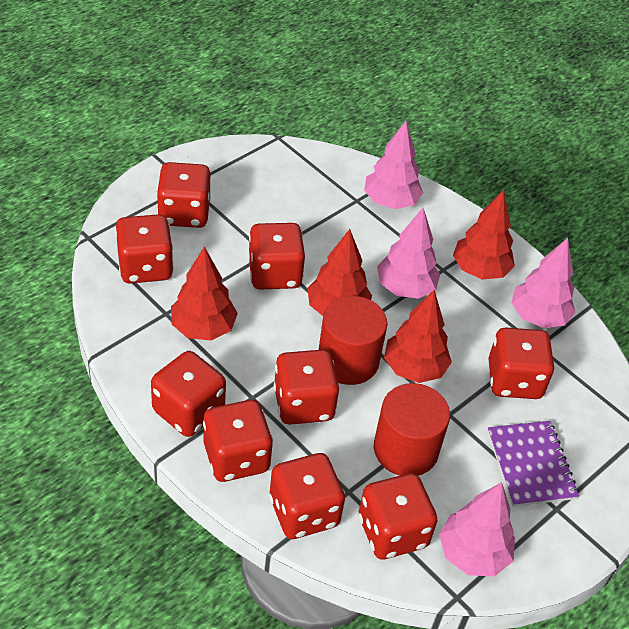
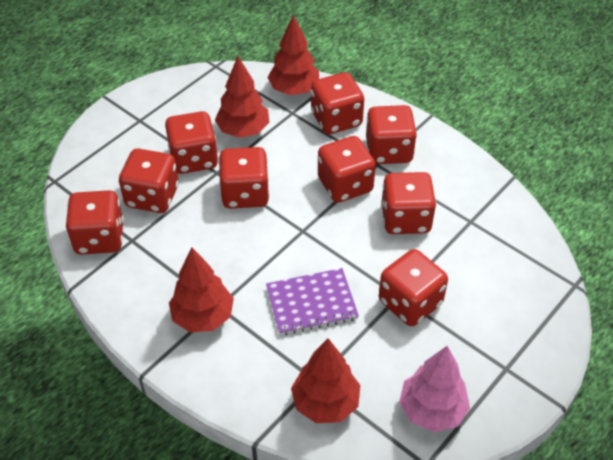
pink tree: [364,121,423,209] [377,208,440,299] [439,482,515,576] [511,238,576,328] = 4 -> [399,346,470,432] = 1
red cylinder: [319,296,387,385] [374,383,450,476] = 2 -> none = 0

